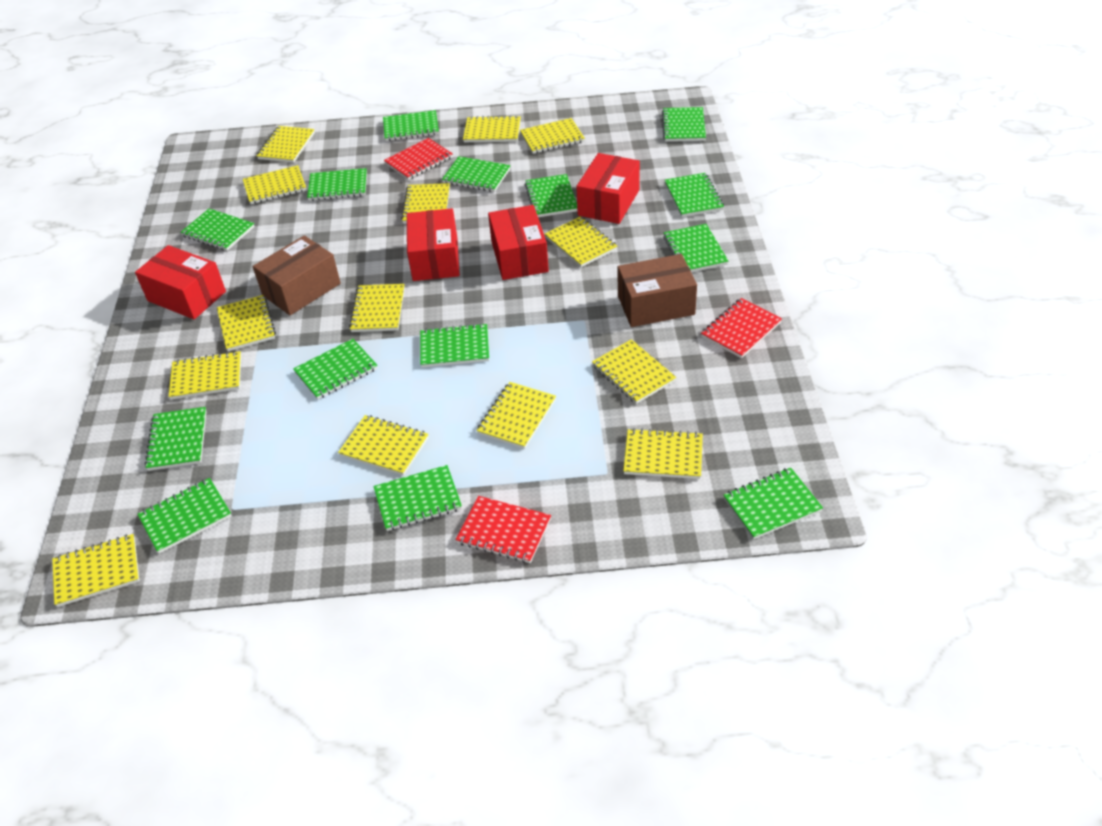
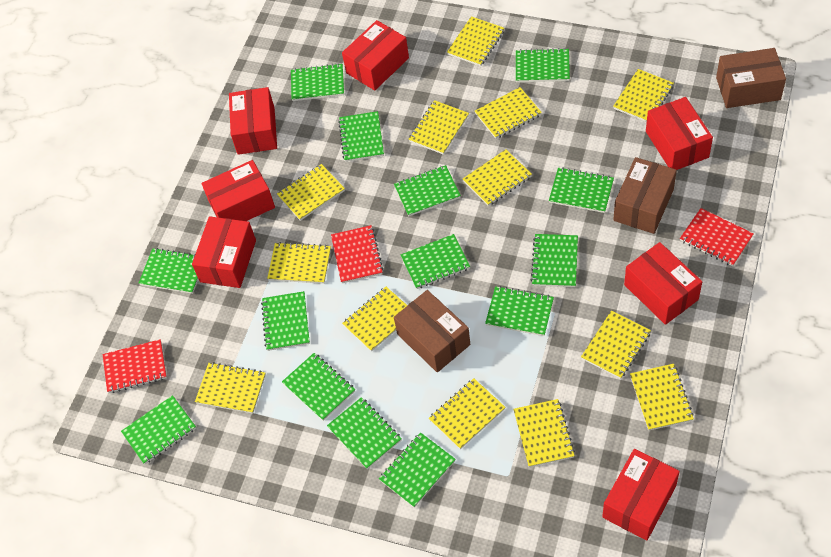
brown box: [253,235,341,315] [617,254,697,327] = 2 -> [394,290,470,373] [613,157,677,234] [716,48,786,108] = 3
red box: [135,245,226,319] [407,208,460,281] [488,205,549,280] [576,153,640,224] = 4 -> [192,216,256,288] [201,160,275,221] [229,87,277,155] [342,20,409,91] [602,449,680,541] [624,242,702,325] [646,97,713,170] = 7
yellow notebook: [52,534,140,607] [168,351,241,400] [217,295,276,351] [243,165,306,204] [257,126,315,163] [338,415,429,476] [349,284,405,332] [401,183,450,224] [463,115,521,142] [477,382,556,449] [520,118,585,154] [545,217,617,267] [592,339,676,404] [623,428,703,479] = 14 -> [195,362,266,413] [267,242,331,284] [277,164,345,221] [342,287,407,352] [409,100,469,155] [429,378,506,449] [447,16,505,66] [463,150,532,206] [475,87,542,139] [513,399,575,467] [581,311,651,379] [613,69,674,122] [630,364,694,431] = 13

